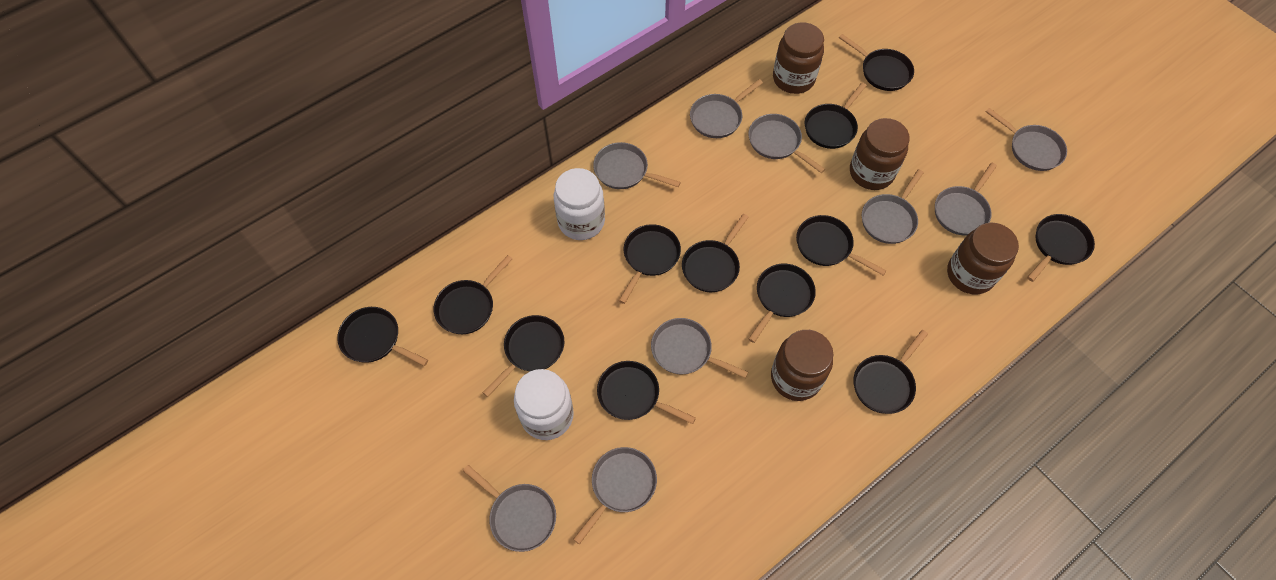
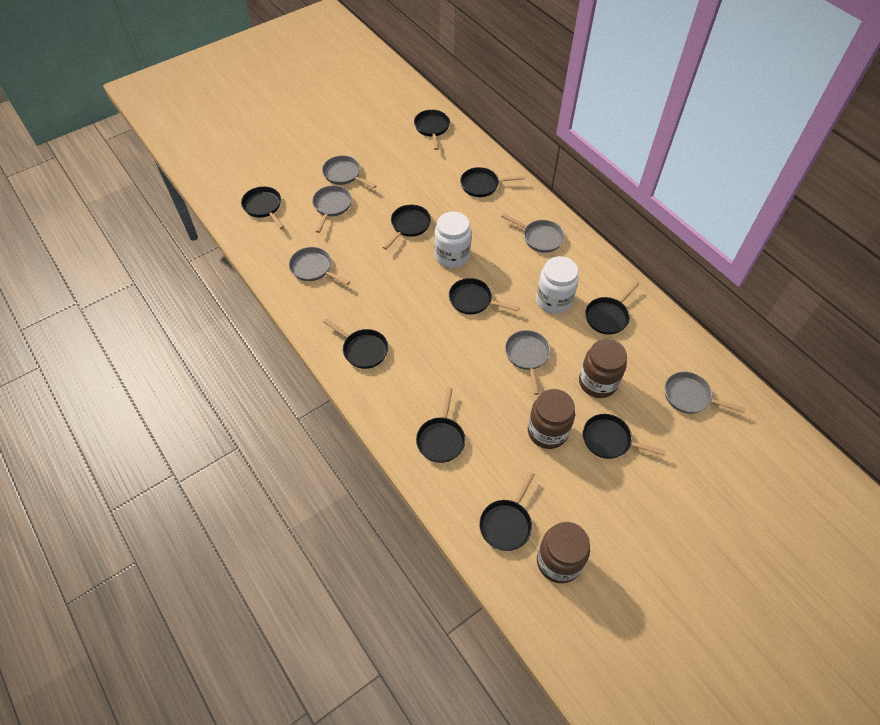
black pan: [337,307,428,366] [434,255,512,334] [483,315,564,397] [597,361,696,424] [619,224,681,304] [682,214,749,292] [749,264,816,343] [796,215,887,275] [805,82,867,149] [839,34,914,91] [853,330,928,414] [1027,214,1095,282] = 12 -> [241,186,284,229] [323,318,388,369] [383,205,431,250] [414,110,450,150] [416,388,465,463] [449,278,520,314] [460,167,525,197] [479,472,535,551] [583,414,666,459] [586,281,639,335] = 10
brown jar: [771,330,833,401] [773,22,824,94] [850,118,910,190] [947,222,1019,295] = 4 -> [528,389,575,449] [537,522,590,583] [579,339,627,398] = 3
grey pan: [463,465,556,552] [573,447,657,544] [593,142,681,189] [651,318,748,378] [690,79,763,138] [748,114,825,173] [862,169,924,244] [935,163,997,235] [986,108,1067,171] = 9 -> [289,247,350,285] [312,185,352,233] [322,155,376,189] [501,213,565,253] [505,330,551,395] [665,372,746,414] = 6

